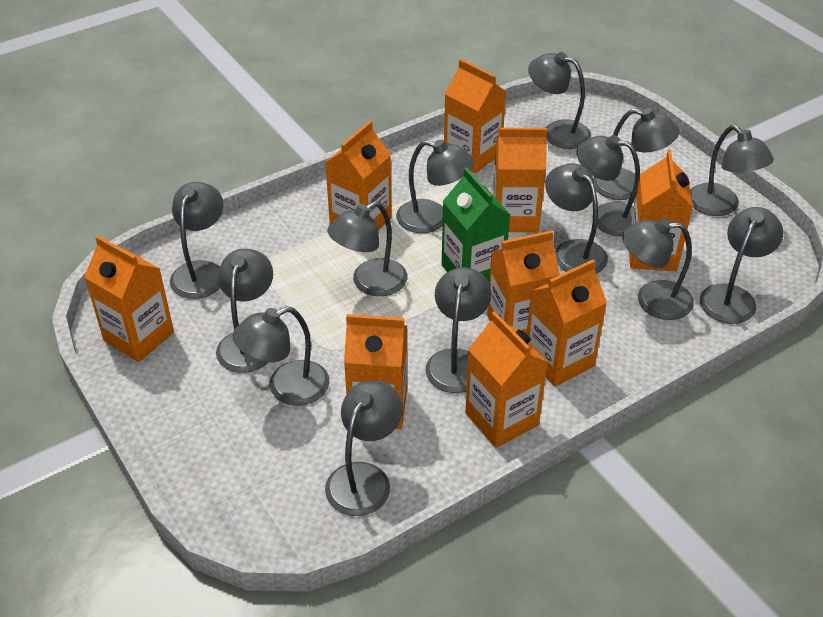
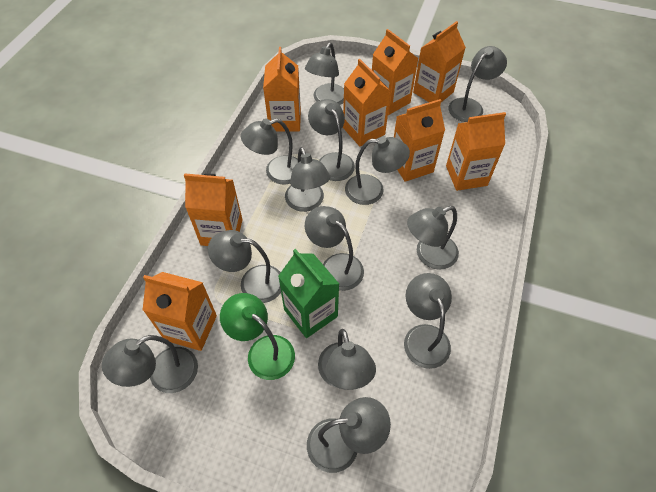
green lamp: none = 0 -> [220,293,295,380] = 1
grey lamp: [170,182,224,299] [216,249,273,373] [233,306,330,406] [325,380,403,516] [327,201,407,296] [396,140,474,233] [425,267,492,393] [528,52,591,149] [545,163,608,274] [576,135,640,236] [593,108,679,200] [622,218,694,320] [690,125,774,216] [700,207,784,324] = 14 -> [102,335,198,393] [208,230,281,303] [241,118,298,184] [285,147,330,212] [305,43,344,105] [305,206,364,291] [307,397,391,473] [308,99,355,181] [318,329,376,390] [345,136,410,205] [404,273,452,369] [407,206,459,270] [448,46,507,122] = 13
orange carton: [84,235,174,362] [325,121,392,231] [344,314,407,429] [444,59,506,173] [465,311,548,448] [487,230,560,334] [493,128,547,232] [527,259,607,386] [629,150,693,271] = 9 -> [143,272,217,351] [184,173,243,246] [263,47,301,131] [343,59,391,146] [372,29,418,115] [394,99,445,182] [413,21,466,102] [446,112,506,191] = 8

